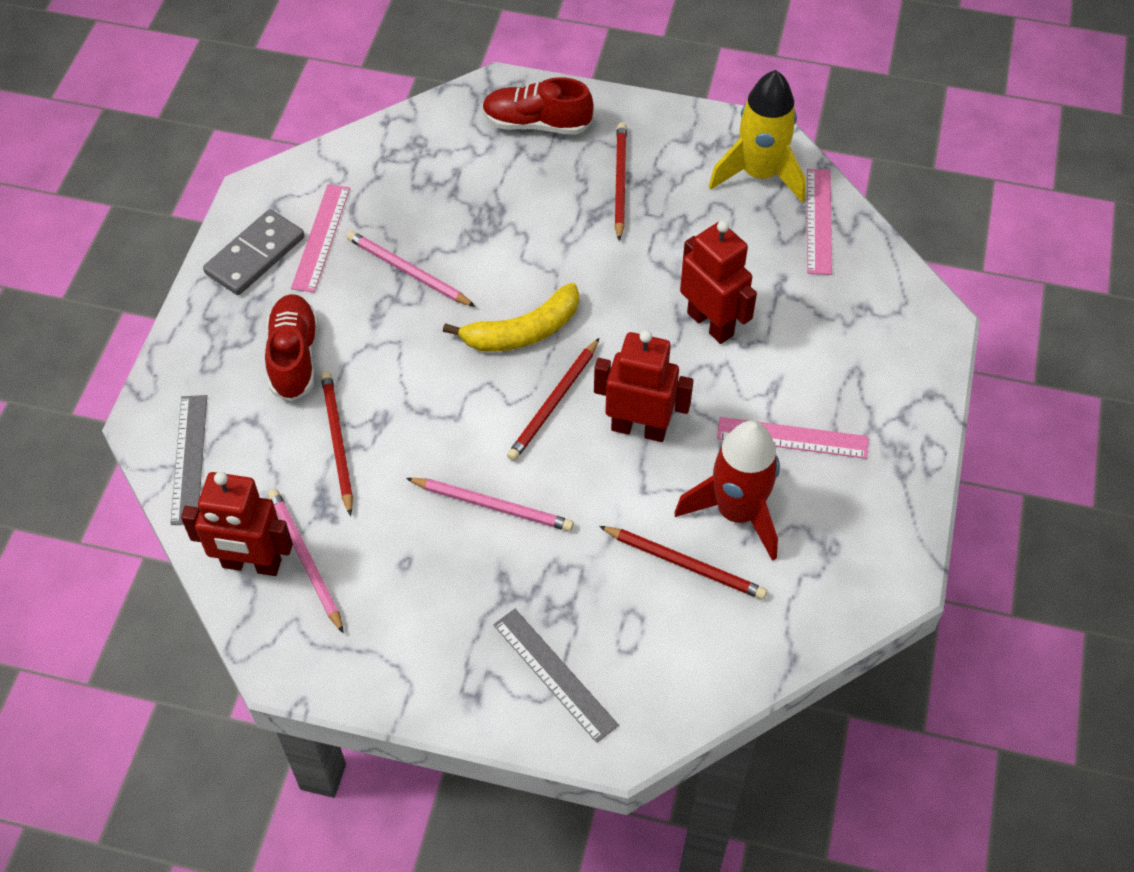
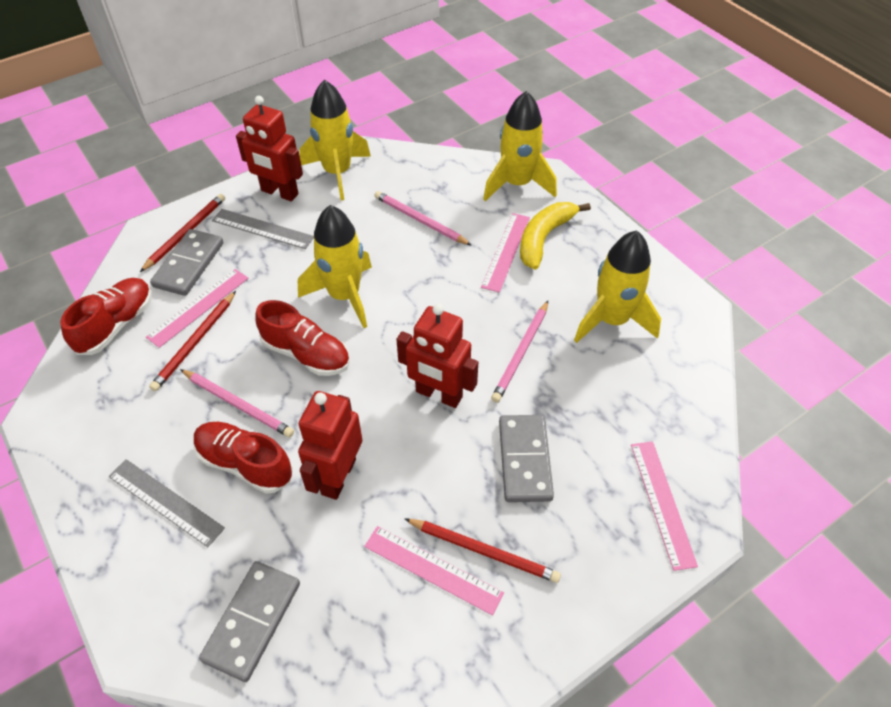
grey domino: [203,209,304,295] = 1 -> [150,229,223,296] [199,561,300,682] [499,415,554,502] = 3
pink ruler: [291,184,350,292] [717,417,869,459] [807,169,832,275] = 3 -> [146,269,248,348] [364,526,504,616] [481,213,530,293] [631,441,698,571] = 4
red pencil: [321,371,353,516] [507,338,599,461] [599,526,767,600] [615,123,627,241] = 4 -> [140,194,225,272] [149,291,236,391] [405,519,561,583] = 3
red rocket: [674,421,780,561] = 1 -> none = 0
red shoe: [265,294,318,401] [482,77,594,135] = 2 -> [60,278,152,355] [194,422,293,494] [255,300,350,376] = 3
yellow rocket: [709,70,806,203] = 1 -> [298,205,372,328] [299,80,371,200] [483,91,557,201] [574,230,661,343] = 4

